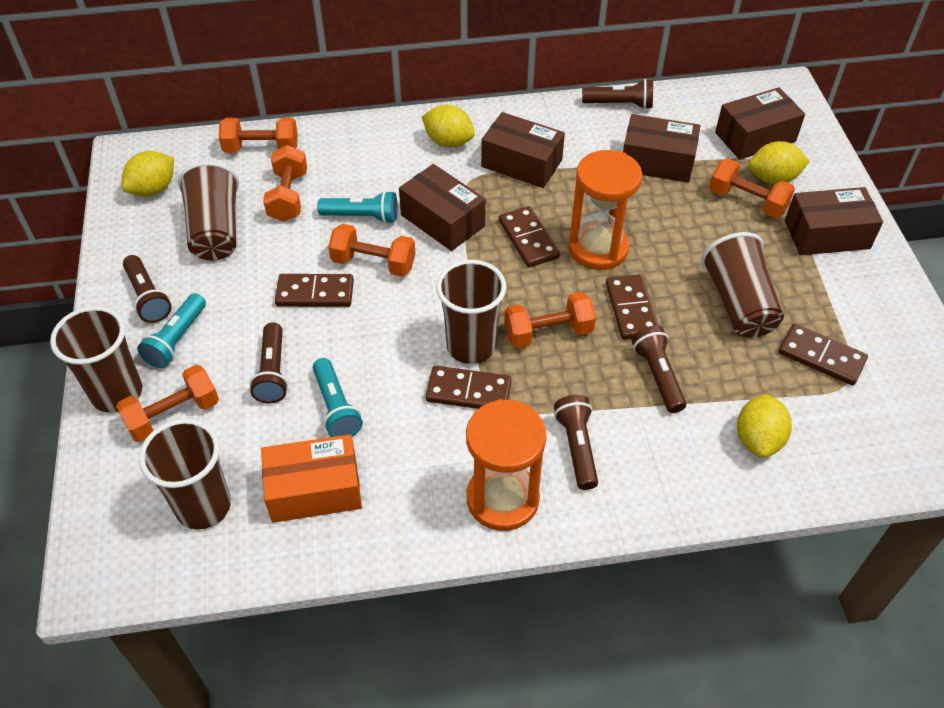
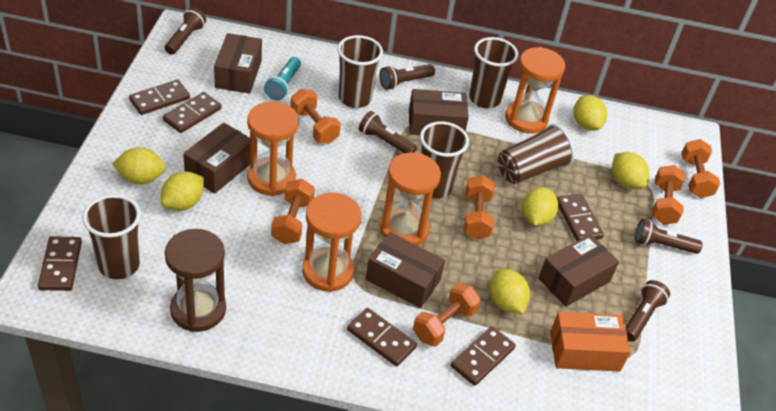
brown domino: [275,274,354,307] [426,366,512,409] [499,206,560,267] [606,274,658,340] [779,324,868,386] = 5 -> [38,236,82,291] [129,80,190,115] [163,92,222,133] [347,308,417,366] [451,326,516,386] [557,194,604,241] = 6
brown hourglass: none = 0 -> [165,229,226,332] = 1
orange hourglass: [466,399,547,531] [568,150,642,270] = 2 -> [247,102,299,196] [302,193,361,292] [380,153,441,246] [505,47,565,134] = 4
turquoise flashlight: [137,293,206,368] [313,358,363,437] [317,191,398,224] = 3 -> [264,57,301,100] = 1
yellow lemon: [121,151,174,197] [422,105,475,147] [737,394,792,458] [749,141,810,185] = 4 -> [112,147,166,184] [161,171,204,211] [489,269,530,314] [522,187,558,226] [573,95,607,130] [612,152,649,189] = 6

